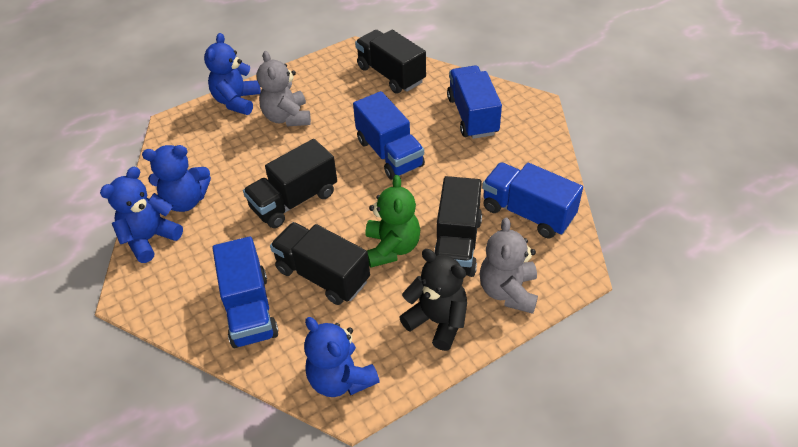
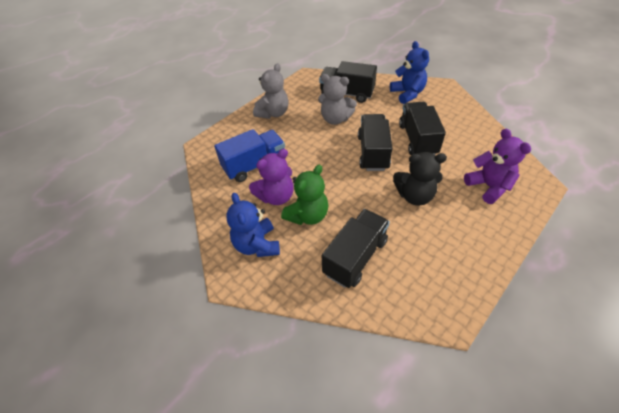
blue teddy bear: [100,167,183,263] [142,145,211,212] [204,33,261,115] [304,317,380,397] = 4 -> [226,193,280,257] [390,41,429,104] = 2
blue truck: [212,236,279,348] [353,91,425,180] [447,65,502,139] [482,162,583,238] = 4 -> [214,129,285,182] = 1
purple teddy bear: none = 0 -> [249,149,294,205] [464,129,531,204] = 2

